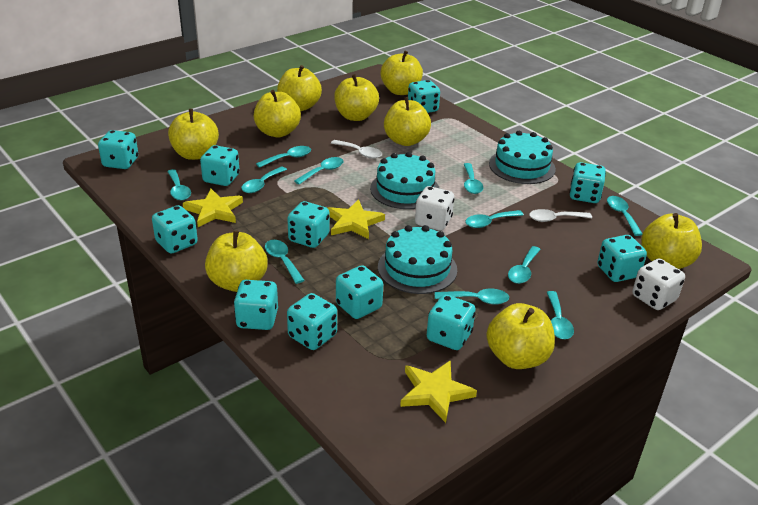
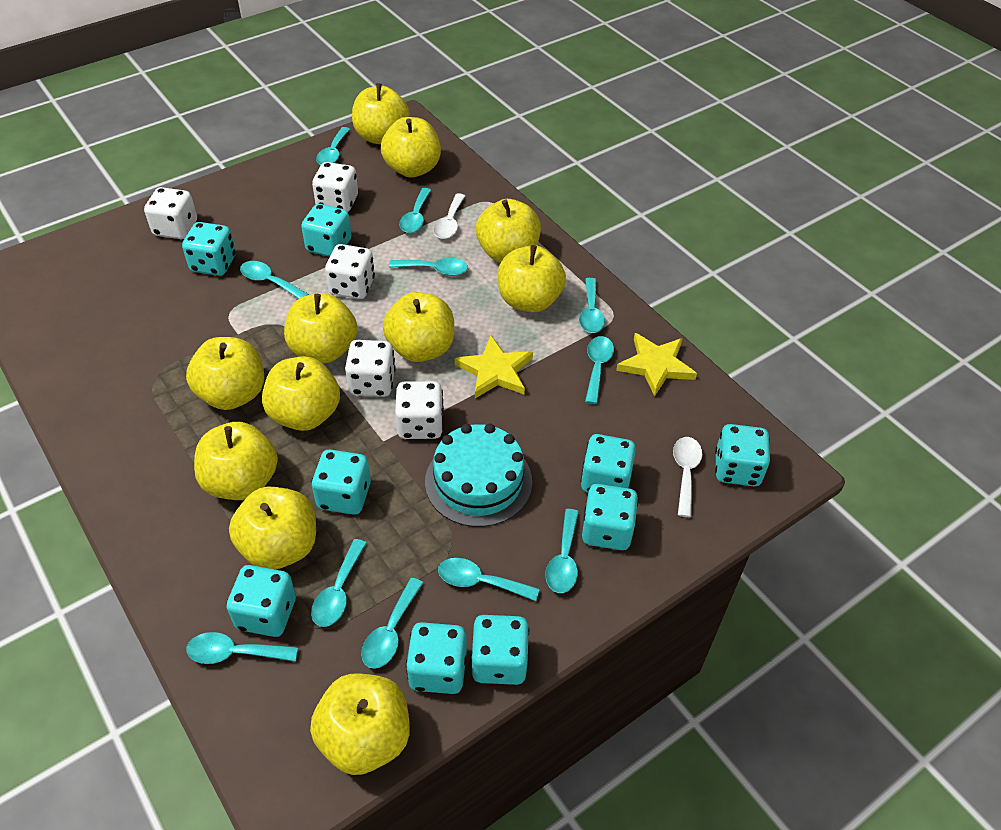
turquoise cake: [370,152,440,209] [378,225,457,294] [489,131,556,184] = 3 -> [425,424,532,527] = 1
turquoise dice: [98,130,138,169] [152,205,198,253] [200,145,240,186] [234,280,278,330] [287,201,330,248] [287,293,337,350] [336,265,383,319] [408,80,440,113] [427,295,476,350] [569,162,606,203] [597,235,647,282] = 11 -> [182,222,236,276] [226,565,296,637] [301,204,352,257] [311,450,371,515] [406,622,467,694] [471,615,530,685] [581,434,636,493] [582,484,638,550] [715,424,770,486] = 9
white dice: [415,186,454,231] [632,259,685,310] = 2 -> [144,187,197,239] [312,162,358,212] [325,244,375,299] [345,340,396,397] [395,381,444,439] = 5
yellow apple: [168,109,219,160] [205,230,268,292] [254,90,301,138] [277,65,322,111] [334,74,379,121] [380,51,423,95] [384,97,431,146] [486,303,555,369] [641,213,702,269] = 9 -> [186,337,264,410] [194,422,278,500] [229,487,316,570] [262,356,340,431] [284,293,357,363] [310,673,410,775] [352,83,410,144] [381,117,441,178] [383,292,454,362] [476,199,541,263] [498,245,566,312] = 11
yellow star: [183,189,243,227] [328,199,385,239] [400,360,477,423] = 3 -> [455,335,533,398] [616,333,697,397] = 2

